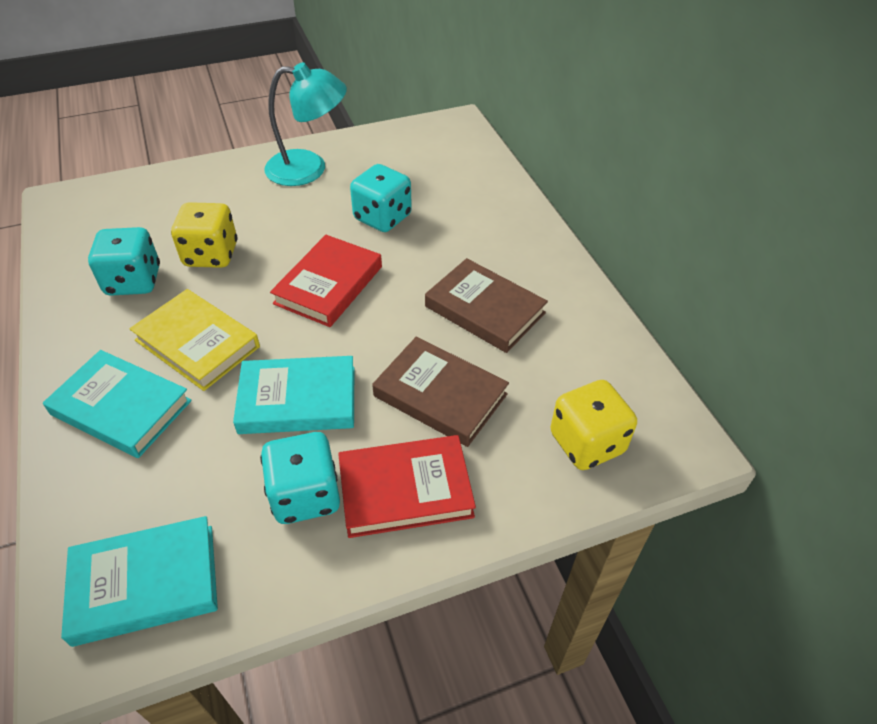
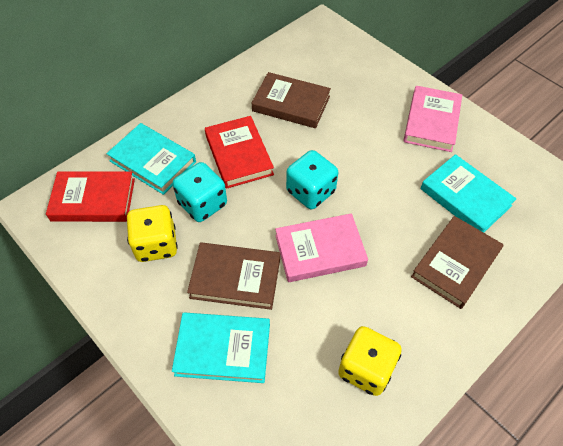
brown book: [372,337,509,447] [425,258,548,353] = 2 -> [187,242,280,310] [252,72,331,128] [411,216,504,309] = 3
pink book: none = 0 -> [275,213,368,282] [403,86,462,152] = 2
turquoise dice: [88,227,160,296] [260,432,340,524] [350,164,412,232] = 3 -> [172,162,227,222] [286,150,338,209] = 2
turquoise lamp: [264,62,347,186] = 1 -> none = 0
yellow book: [129,289,260,391] = 1 -> none = 0

